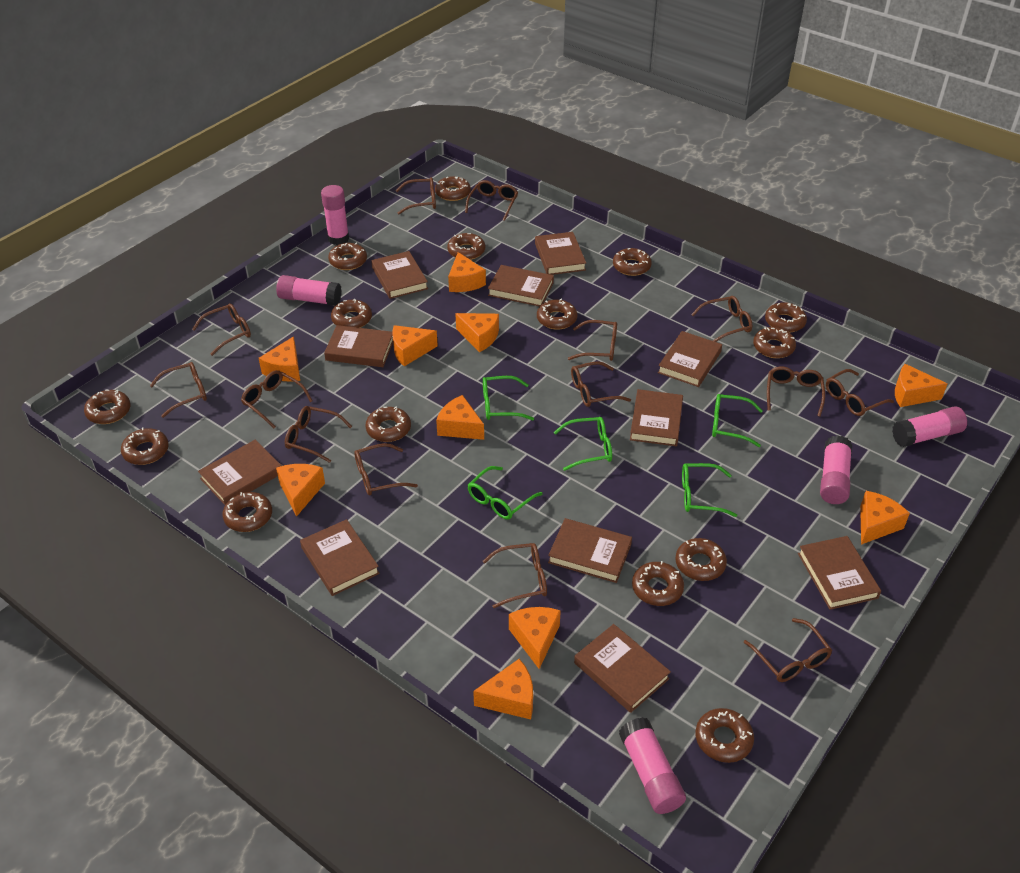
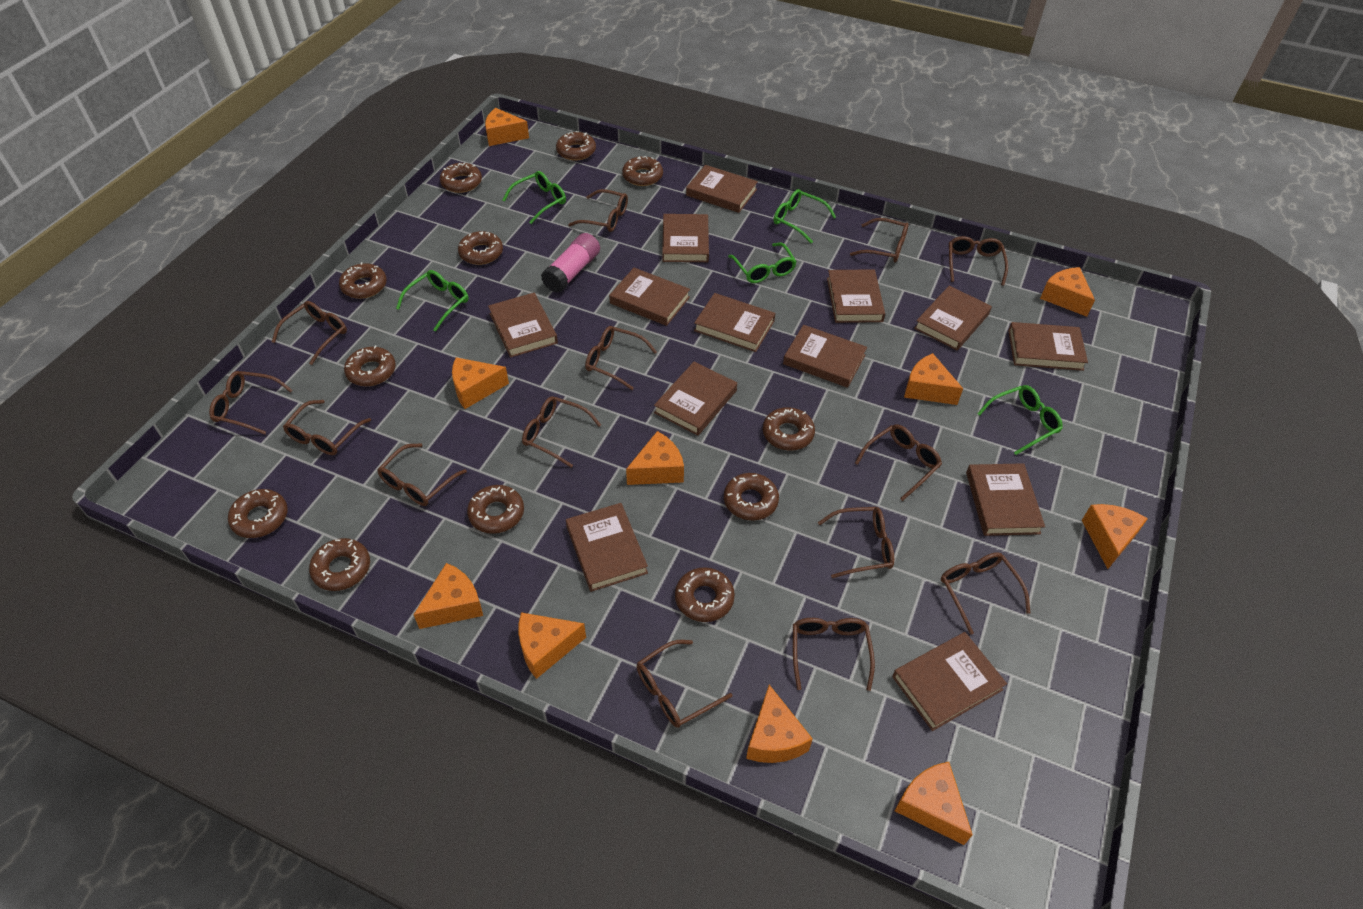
brown book: [198,440,282,505] [300,519,380,596] [324,325,393,367] [371,251,428,299] [488,265,554,307] [535,232,586,275] [548,518,632,583] [574,624,671,713] [630,389,683,446] [658,331,722,387] [798,536,881,610] = 11 -> [488,293,558,358] [566,503,648,592] [609,268,690,326] [654,362,737,436] [662,214,709,262] [686,165,758,213] [694,293,775,352] [783,325,867,388] [827,269,885,323] [892,632,1007,731] [914,286,992,351] [966,463,1045,536] [1008,322,1088,371] = 13
brown donut: [84,390,131,424] [121,427,169,465] [223,492,272,532] [328,243,367,270] [331,298,372,328] [366,407,411,442] [435,176,471,201] [447,233,485,260] [537,299,577,330] [613,248,652,276] [632,561,684,606] [675,538,727,581] [695,708,754,763] [753,327,796,358] [765,302,807,333] = 15 -> [228,489,288,538] [309,538,370,591] [339,262,387,299] [344,345,396,386] [440,163,482,193] [458,231,503,265] [467,485,524,534] [556,131,596,161] [622,156,663,186] [675,567,735,622] [724,473,779,520] [763,407,815,451] = 12
pink glue stick: [276,275,342,306] [321,185,349,245] [619,717,686,814] [820,435,852,504] [892,406,967,447] = 5 -> [541,233,600,293] = 1

